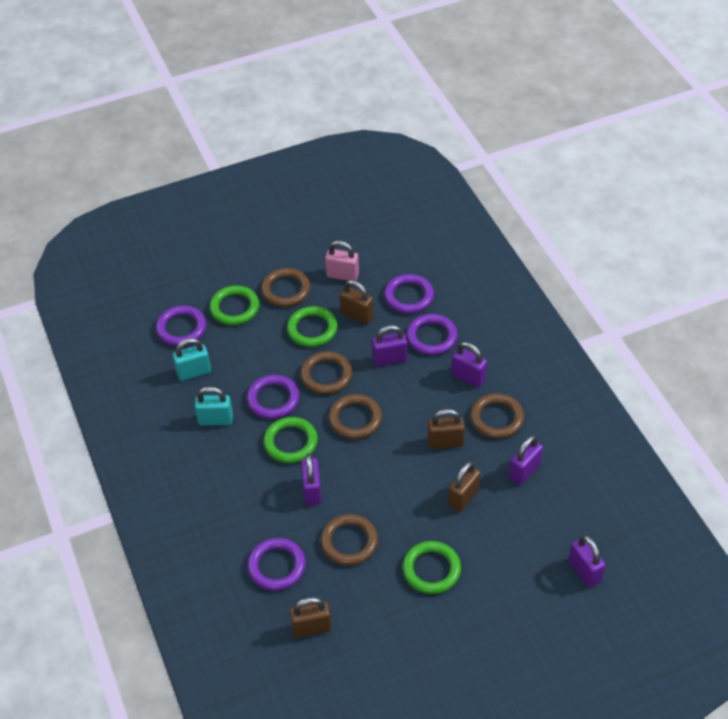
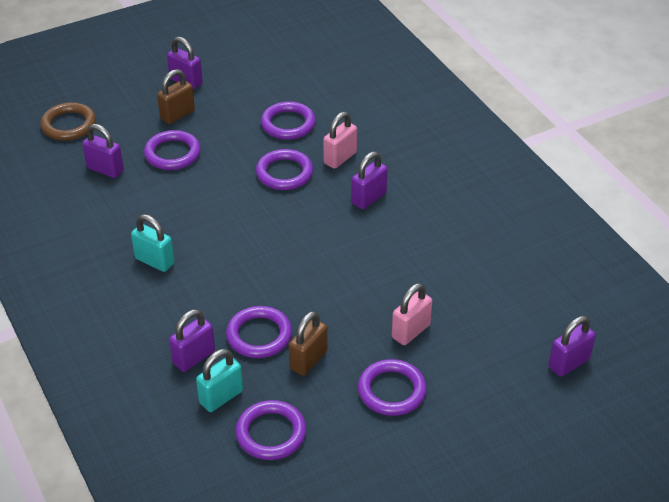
brown padlock: [289,597,332,638] [340,280,374,325] [428,409,465,449] [448,461,481,512] = 4 -> [157,69,195,124] [289,311,328,376] = 2
brown ring: [261,268,310,307] [300,351,353,394] [321,514,378,566] [328,394,382,439] [470,393,524,439] = 5 -> [40,102,96,141] = 1
green ring: [210,285,259,325] [263,417,318,463] [287,306,338,347] [403,541,461,594] = 4 -> none = 0
pink padlock: [325,240,359,281] = 1 -> [323,112,357,169] [392,283,432,345] = 2
purple ring: [156,306,206,346] [247,375,300,419] [247,538,306,591] [384,274,434,314] [406,314,458,355] = 5 -> [144,130,201,170] [226,306,292,358] [235,400,307,460] [256,149,313,190] [261,101,316,140] [358,359,427,416] = 6

